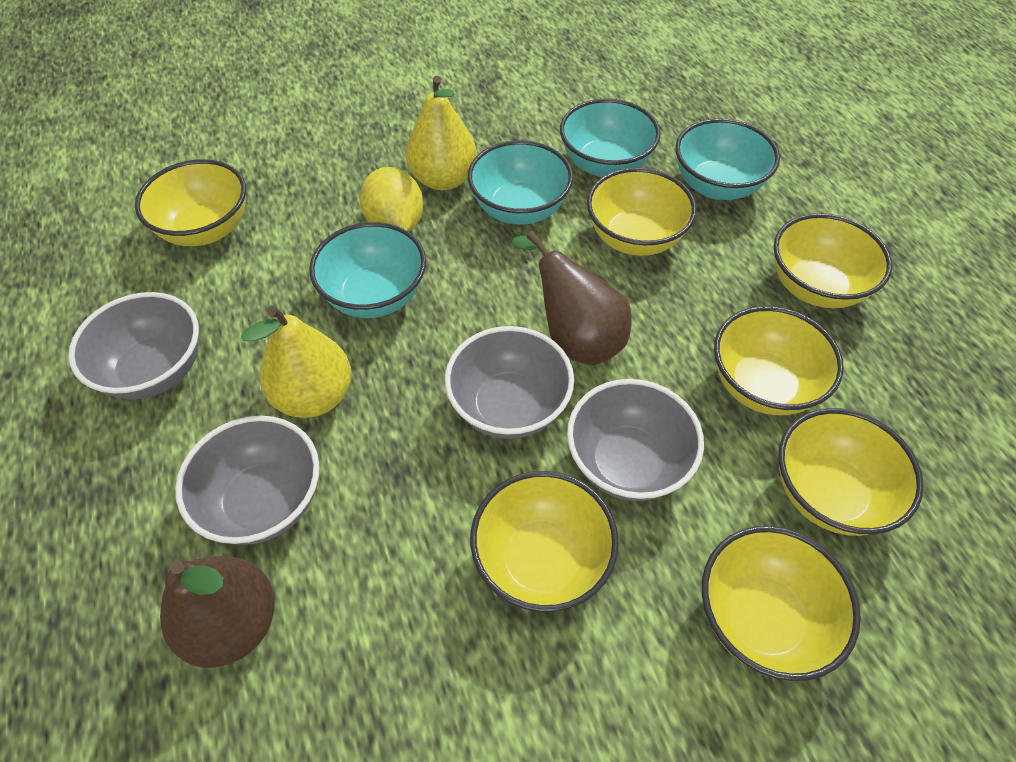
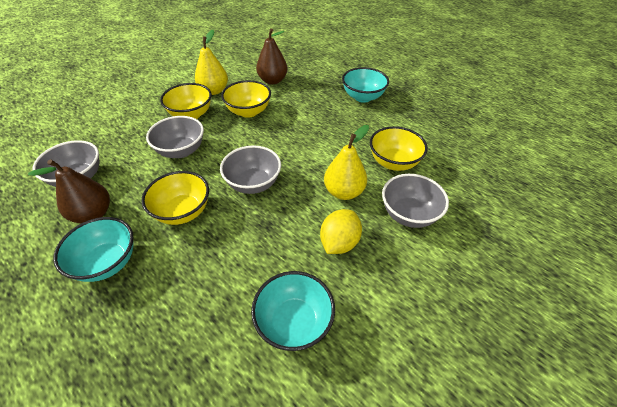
turquoise bowl: [309,222,426,318] [468,140,573,225] [560,98,661,177] [675,118,780,200] = 4 -> [53,217,133,282] [251,271,335,351] [342,67,389,103] = 3
yellow bowl: [135,159,246,246] [470,471,619,612] [587,168,697,256] [702,526,861,681] [714,306,844,415] [774,213,892,308] [779,408,924,536] = 7 -> [141,171,209,225] [160,83,212,119] [221,80,271,118] [370,126,428,171] = 4

